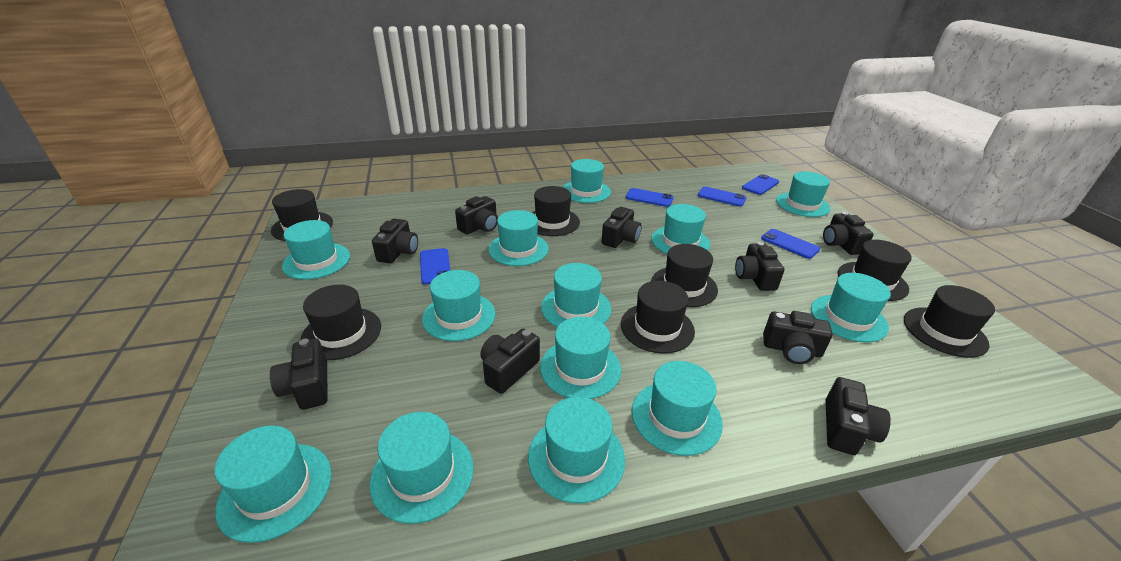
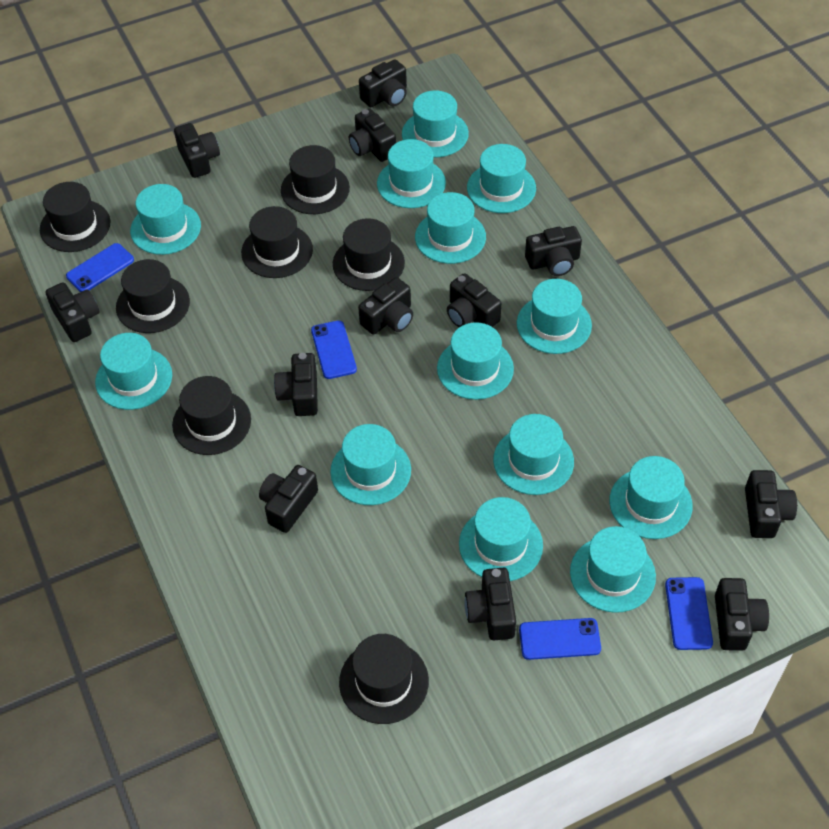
black camera: [270,338,328,410] [372,219,418,263] [455,196,498,235] [481,329,540,394] [601,207,642,248] [735,242,785,291] [763,311,832,364] [823,212,874,255] [826,377,891,455] = 9 -> [45,282,100,342] [174,123,220,178] [259,465,318,533] [274,353,318,416] [349,108,396,162] [358,277,413,335] [359,59,407,107] [447,273,501,327] [464,568,516,640] [525,226,582,276] [715,578,769,651] [745,470,797,538] = 12
blue phone: [420,248,450,285] [626,188,674,207] [698,187,746,207] [742,174,779,195] [761,229,820,259] = 5 -> [66,243,134,292] [311,320,357,379] [519,618,601,660] [665,577,713,650] = 4

